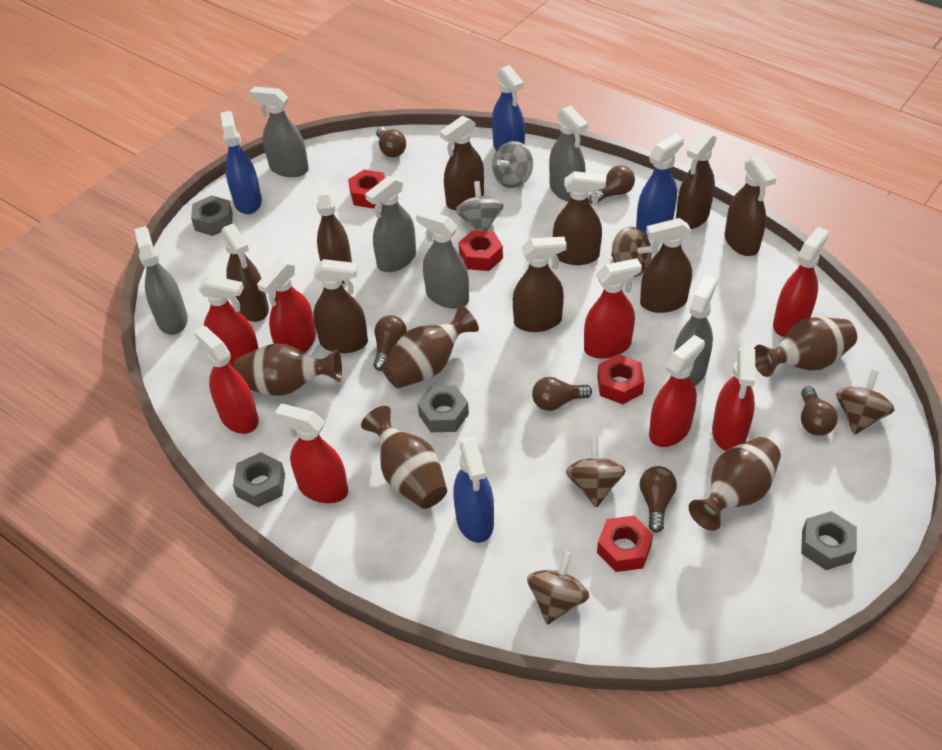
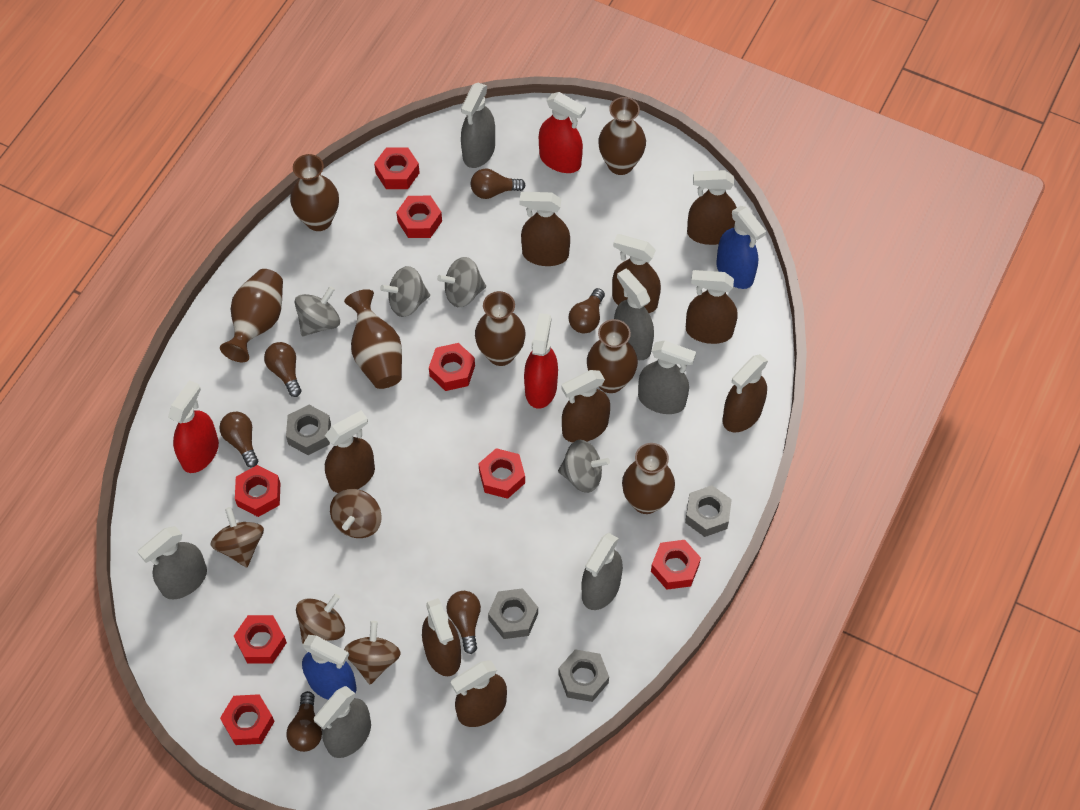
blue spray bottle: [220,111,262,214] [453,437,494,543] [492,65,525,151] [636,134,684,237] = 4 -> [302,635,356,700] [716,206,766,289] = 2
brown vase: [233,343,342,396] [361,406,447,509] [381,305,479,389] [689,437,781,531] [754,317,857,377] = 5 -> [220,269,283,362] [290,154,339,231] [344,289,402,389] [475,291,525,366] [587,319,638,393] [598,97,646,175] [622,443,675,514] = 7
grey spinning top: [456,181,504,231] [492,141,533,188] = 2 -> [294,286,340,337] [380,266,430,317] [437,257,486,307] [558,440,610,493] = 4
red nut: [348,170,385,209] [459,230,503,271] [597,354,645,404] [597,516,653,572] = 4 -> [220,694,275,745] [234,615,287,664] [235,465,280,517] [374,147,420,189] [396,196,442,238] [429,343,475,391] [479,448,525,499] [651,540,701,590] = 8
red spray bottle: [194,326,259,434] [198,275,259,367] [257,261,316,353] [275,404,348,503] [584,258,642,359] [649,335,705,447] [712,348,756,451] [773,227,829,337] = 8 -> [168,380,219,473] [524,313,558,409] [539,92,586,173] = 3

